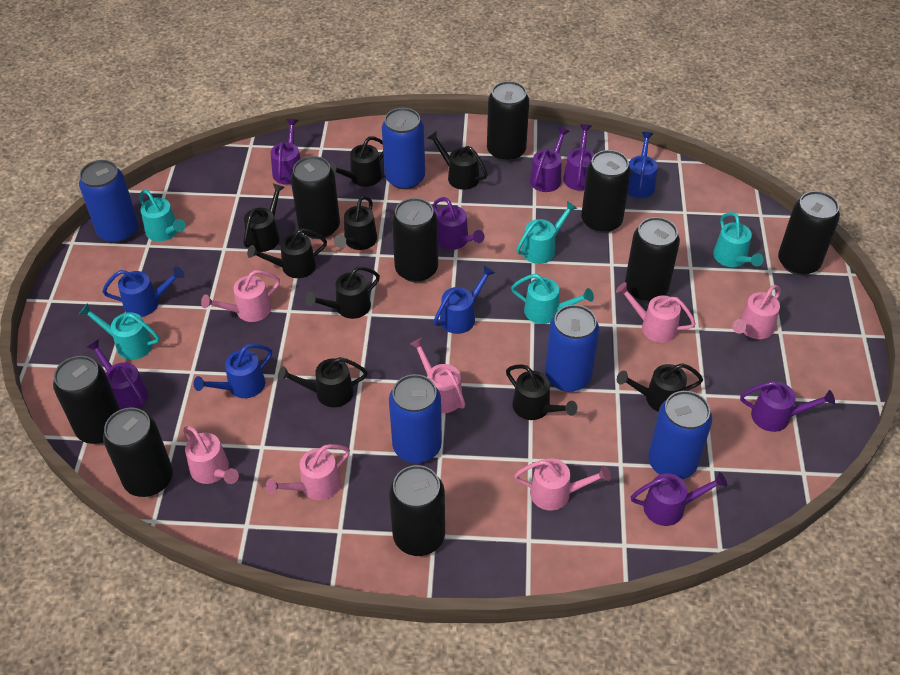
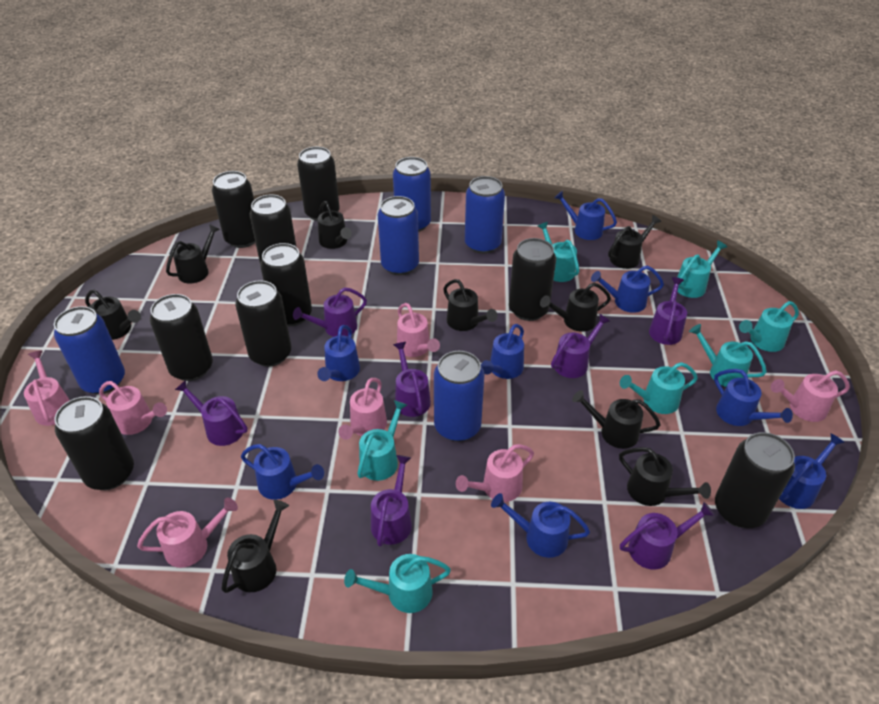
blue watering can: [102,267,184,317] [194,344,272,398] [434,266,495,334] [628,132,658,198] = 4 -> [241,444,324,500] [317,325,360,381] [481,324,524,379] [491,493,590,558] [554,191,617,240] [591,266,664,313] [714,369,793,426] [779,433,845,509] = 8
turquoise watering can: [79,303,160,360] [139,190,186,241] [511,274,594,324] [516,201,577,264] [713,212,764,267] = 5 -> [344,554,451,613] [357,400,407,481] [538,222,579,282] [620,362,698,414] [677,241,727,298] [689,324,767,387] [739,301,799,352] = 7

